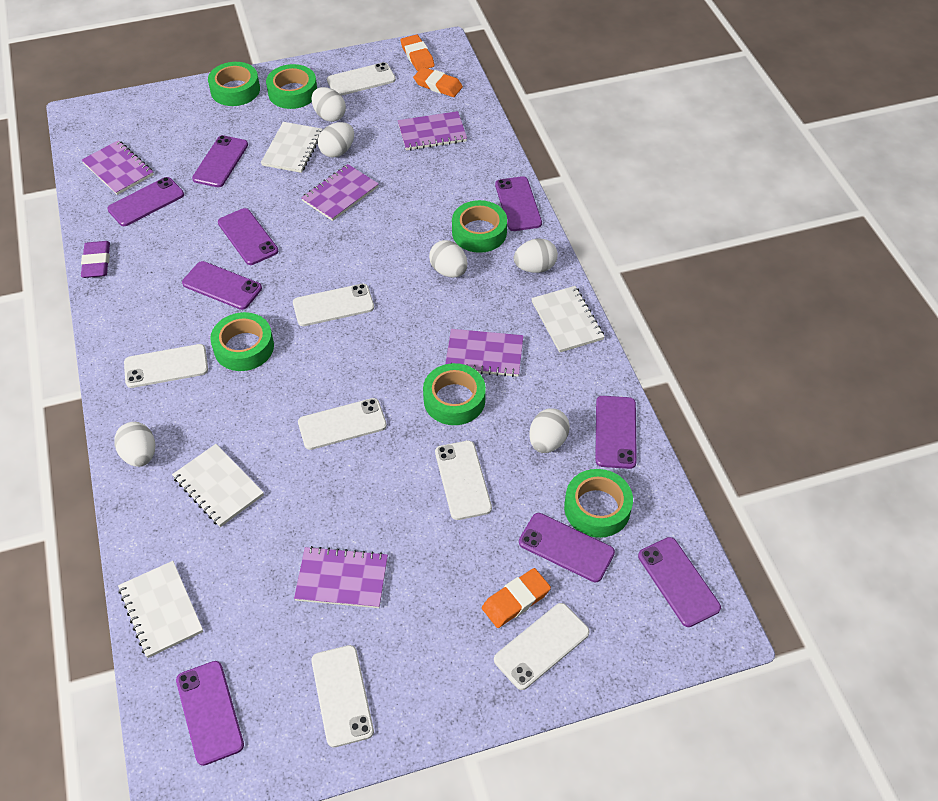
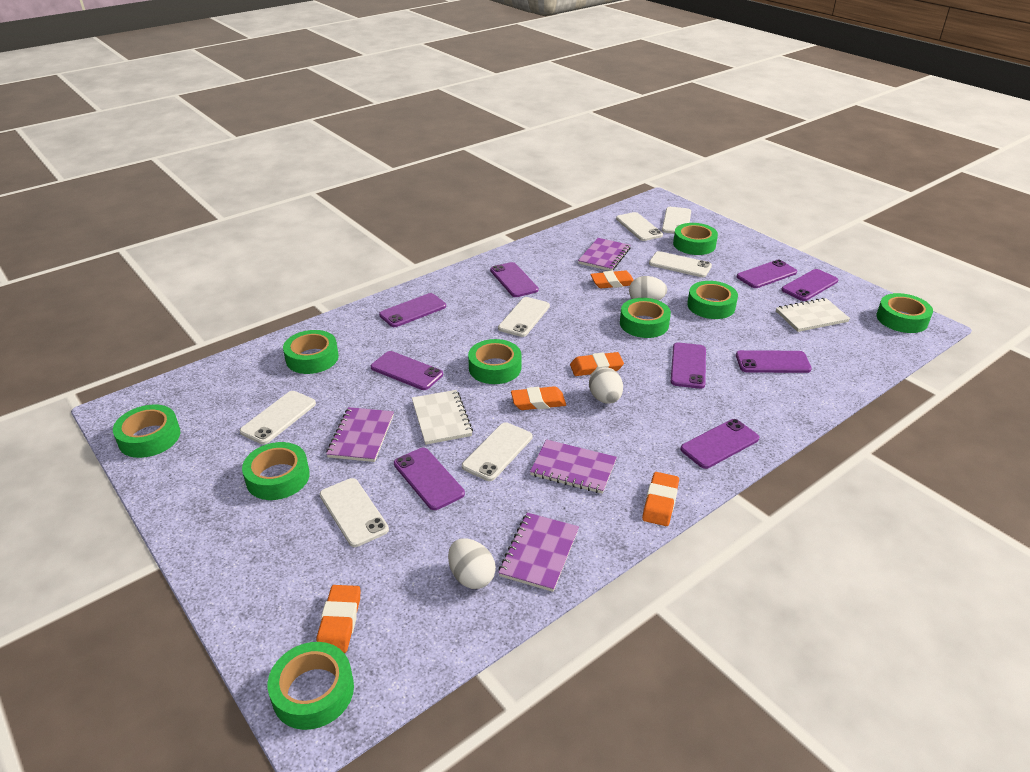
green tape: [208,62,260,106] [210,312,274,371] [266,64,317,109] [423,363,486,425] [452,200,507,253] [564,469,633,538] = 6 -> [113,404,180,458] [242,442,310,500] [268,642,354,730] [283,330,339,374] [468,339,521,384] [620,298,671,338] [673,223,718,255] [687,281,738,319] [877,293,933,333] = 9
orange eraser: [401,35,435,71] [413,67,463,97] [482,568,551,628] = 3 -> [316,585,360,653] [511,386,566,410] [570,352,624,376] [590,271,634,288] [642,472,679,526] = 5
purple eraser: [81,241,110,278] = 1 -> none = 0
purple notebook: [82,140,154,195] [294,546,388,608] [301,164,379,221] [398,111,467,150] [445,329,523,377] = 5 -> [326,407,394,462] [498,513,579,592] [530,439,617,494] [578,238,630,271] = 4
white egg: [114,422,155,467] [312,87,346,122] [318,122,354,158] [429,240,468,277] [513,238,558,273] [529,408,570,453] = 6 -> [448,538,496,589] [589,367,623,404] [629,276,667,300] = 3
white notebook: [118,561,203,658] [172,444,264,527] [261,122,323,173] [531,286,605,353] = 4 -> [412,390,473,445] [776,298,850,332] = 2

